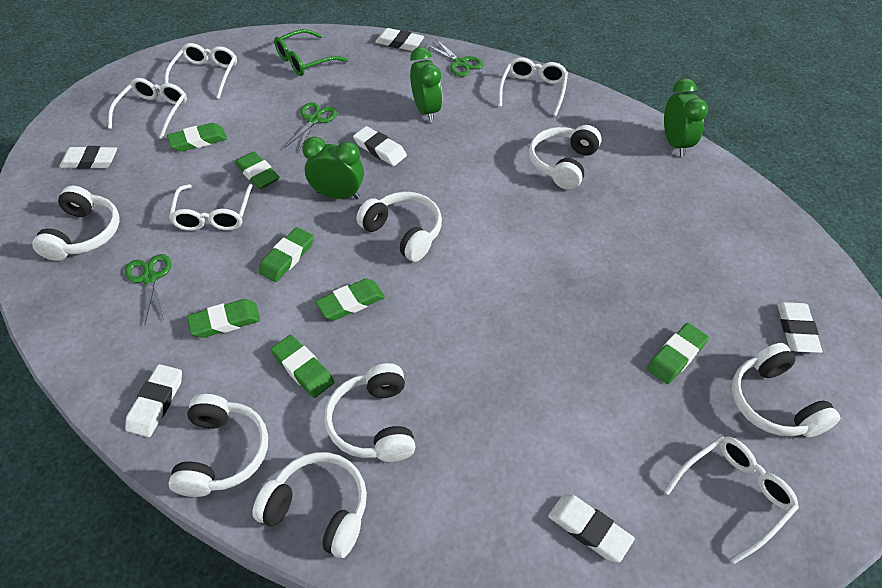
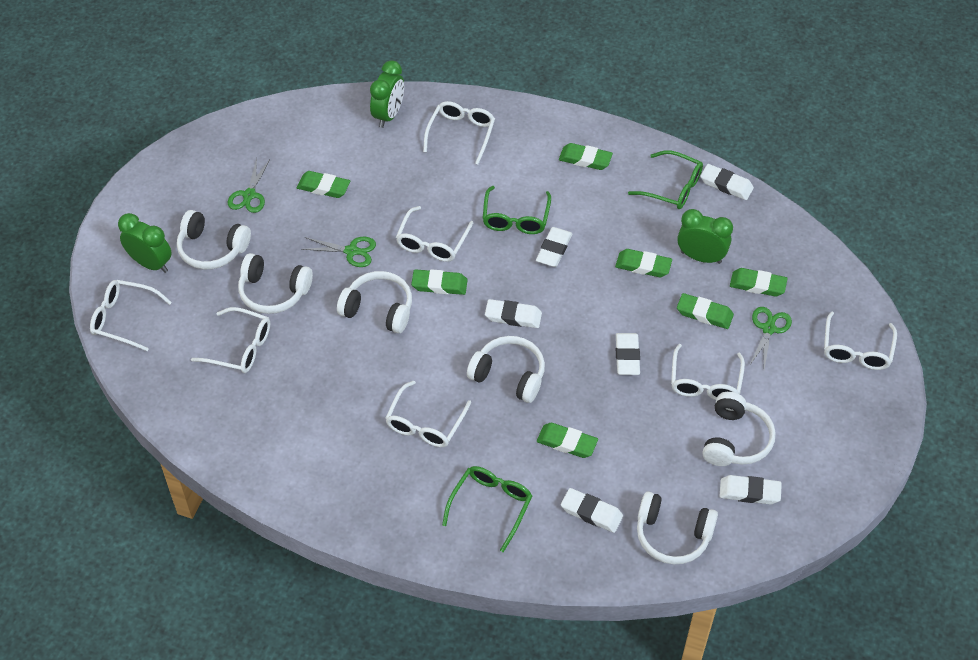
green glasses: [274,29,348,76] = 1 -> [442,466,532,552] [482,186,551,234] [628,150,703,209] = 3
white glasses: [108,78,187,139] [165,43,237,99] [169,184,253,231] [498,57,568,116] [664,436,799,564] = 5 -> [90,280,172,351] [191,307,270,373] [385,380,471,447] [396,206,473,262] [423,101,495,165] [671,344,745,400] [824,311,897,370] = 7
white headphones: [32,186,120,261] [169,394,268,497] [252,452,367,558] [324,363,415,462] [357,192,442,262] [529,125,601,190] [732,343,840,437] = 7 -> [177,210,251,269] [238,253,313,314] [337,271,412,333] [467,336,545,403] [637,491,718,564] [702,392,775,466] = 6

